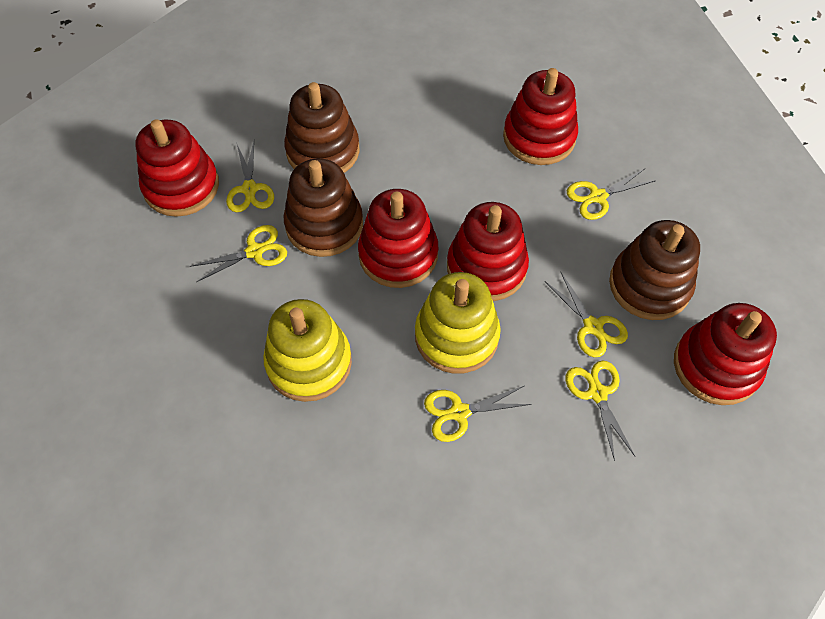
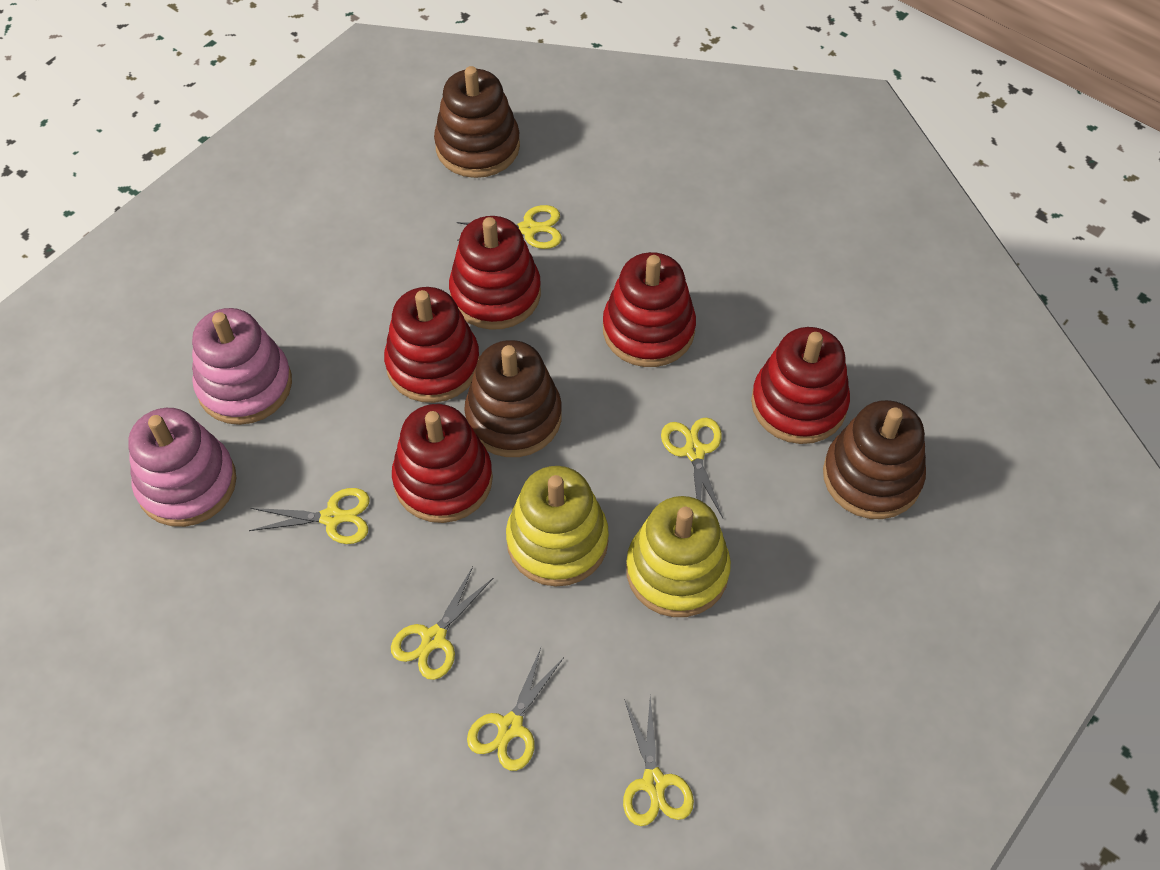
pink stacking toy: none = 0 -> [128,408,236,527] [192,308,292,425] = 2

